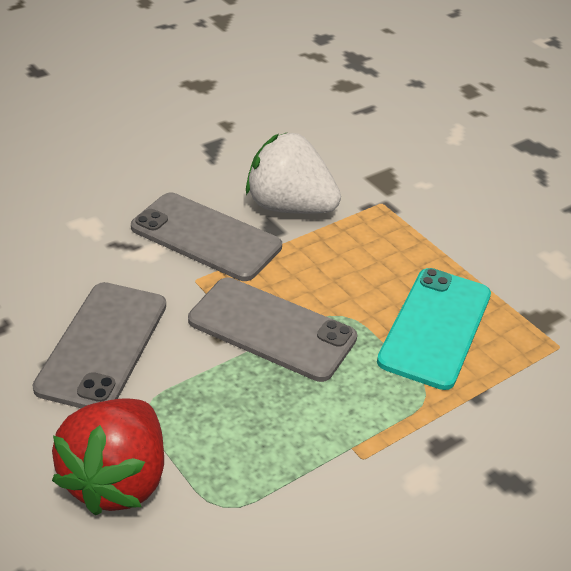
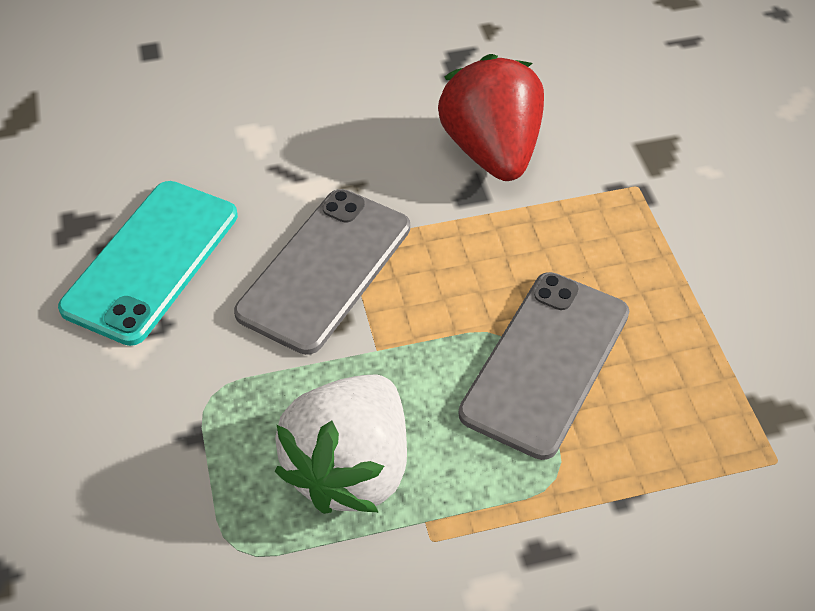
grey phone: [33,282,166,408] [131,193,282,281] [188,278,357,382] = 3 -> [234,189,410,355] [458,272,629,460] = 2

